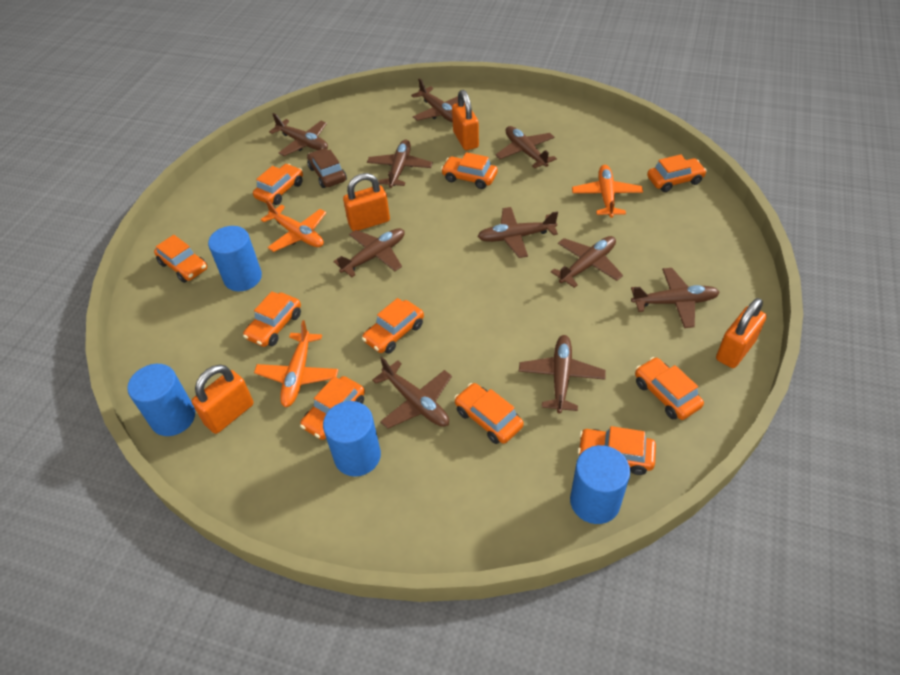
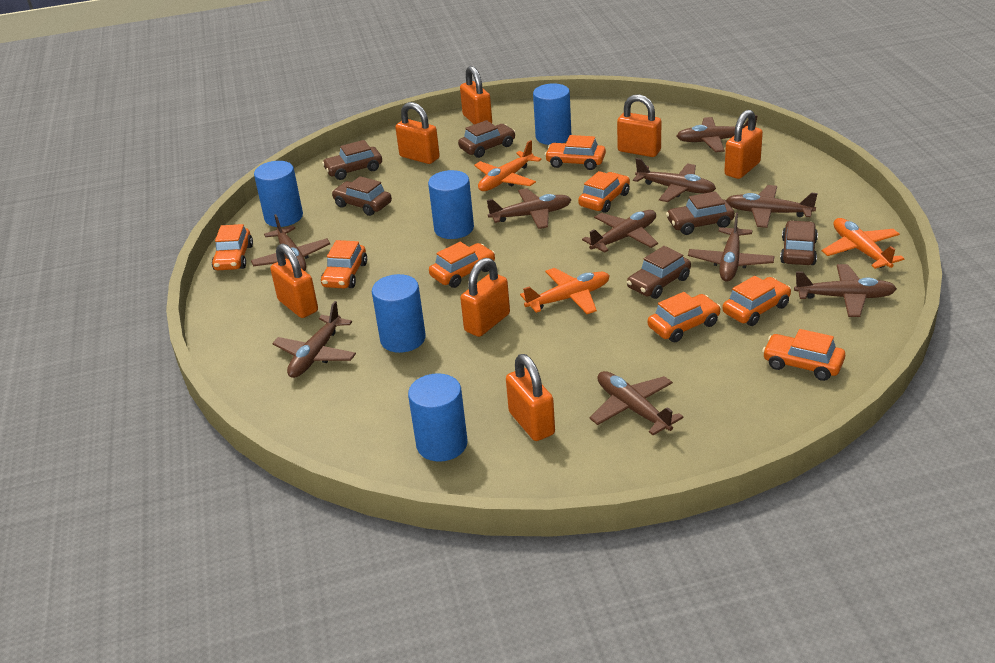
blue cylinder: [127,364,195,436] [208,226,262,291] [323,401,381,477] [570,445,630,524] = 4 -> [254,161,303,227] [372,274,426,353] [408,373,468,462] [428,170,474,239] [533,83,571,145] = 5
brown car: [307,148,347,188] = 1 -> [322,140,382,180] [332,176,392,216] [458,120,516,158] [627,246,691,299] [666,191,735,235] [780,220,818,265] = 6
orange car: [154,235,207,283] [243,291,301,347] [253,164,303,205] [300,376,365,440] [362,298,424,354] [441,152,498,189] [454,383,524,444] [578,426,656,475] [635,357,704,420] [647,154,707,192] = 10 -> [212,224,253,270] [321,240,367,288] [429,242,495,288] [545,135,606,170] [578,171,630,213] [648,292,721,342] [722,276,791,326] [762,329,845,381] = 8
orange padlock: [192,365,254,434] [343,173,390,231] [452,90,479,150] [716,298,767,368] = 4 -> [270,243,318,318] [395,102,440,164] [460,66,492,124] [460,258,510,337] [506,354,555,441] [617,94,661,157] [724,110,763,179] = 7

